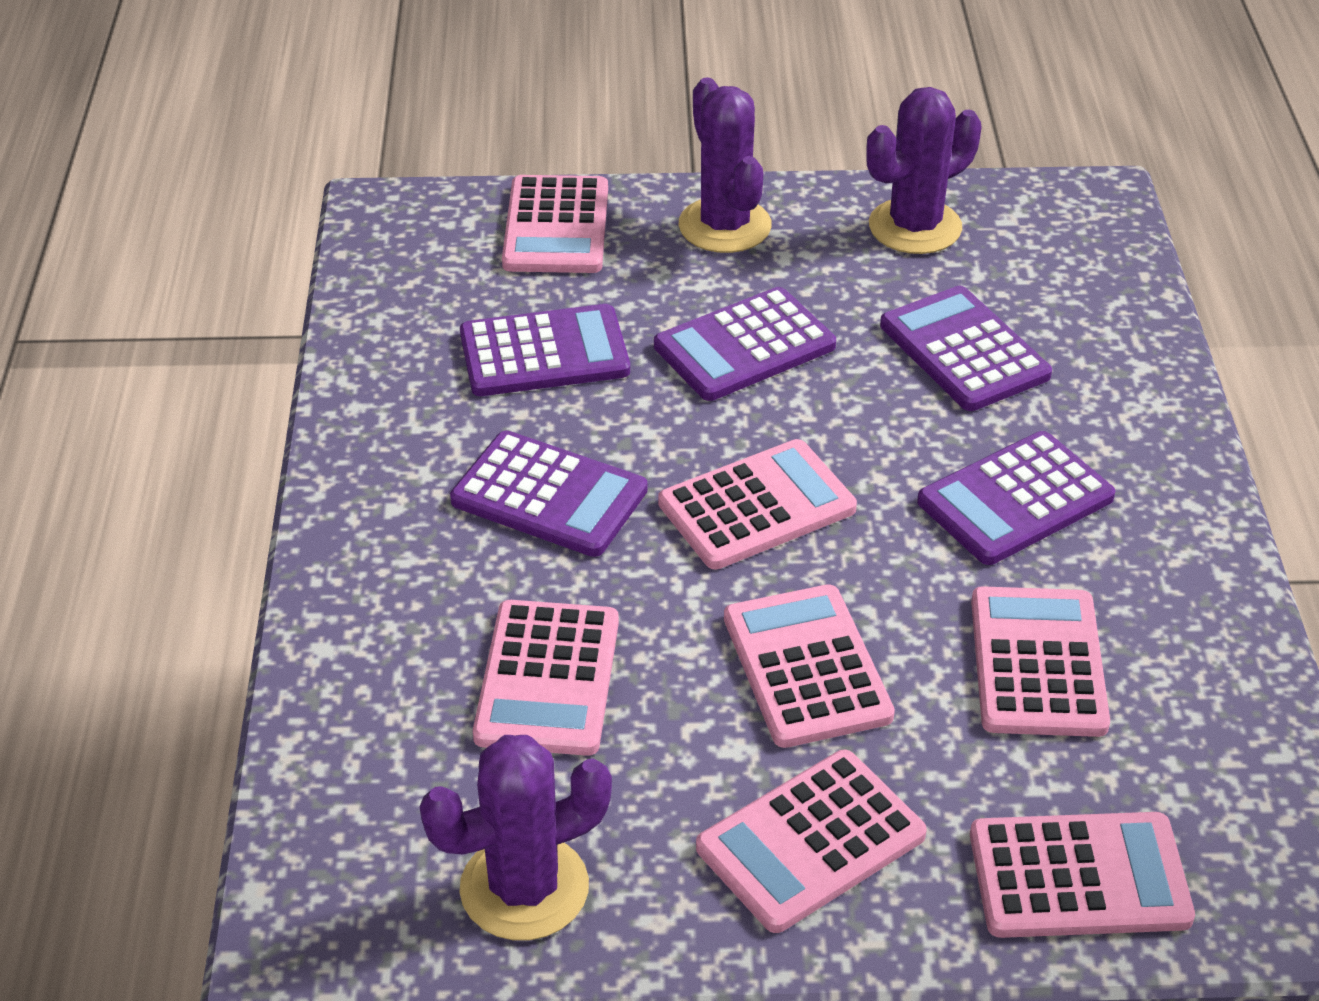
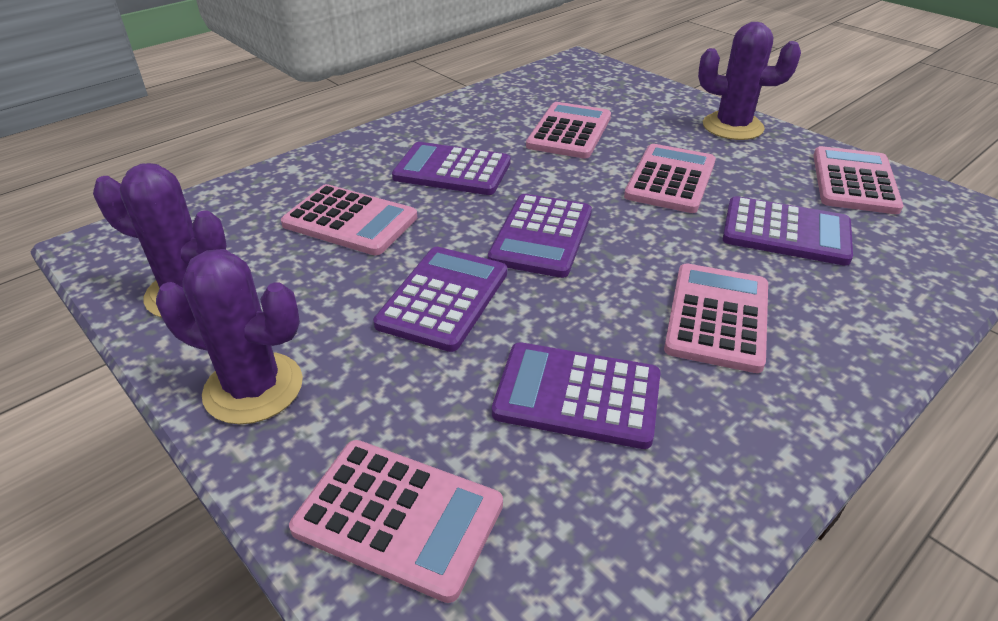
pink calculator: [473,600,619,756] [502,175,608,273] [658,439,857,569] [696,750,927,933] [724,584,895,748] [970,812,1195,938] [971,586,1110,737] = 7 -> [281,184,417,255] [289,440,503,603] [526,102,611,159] [624,144,716,213] [664,263,768,373] [813,146,903,214] = 6

